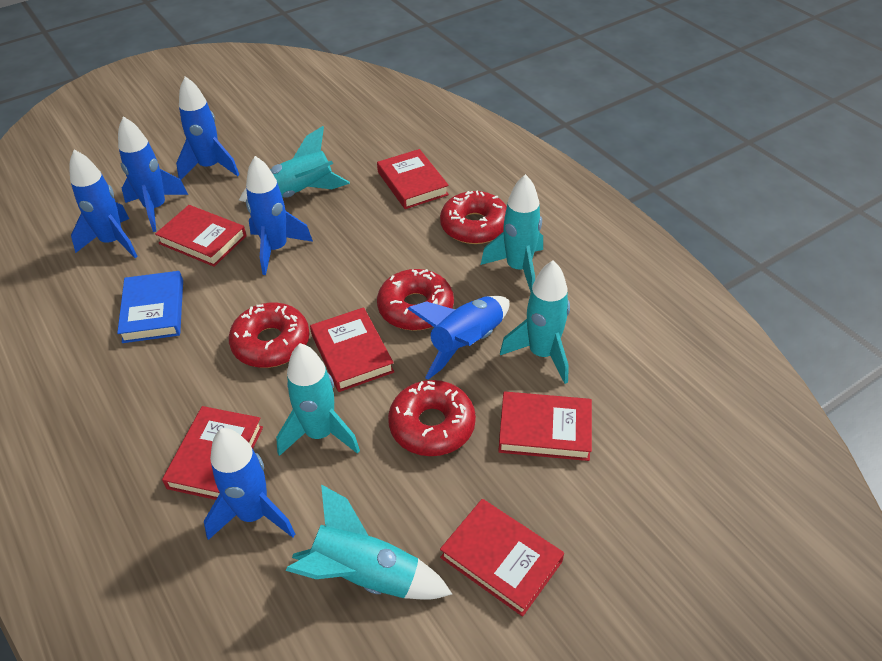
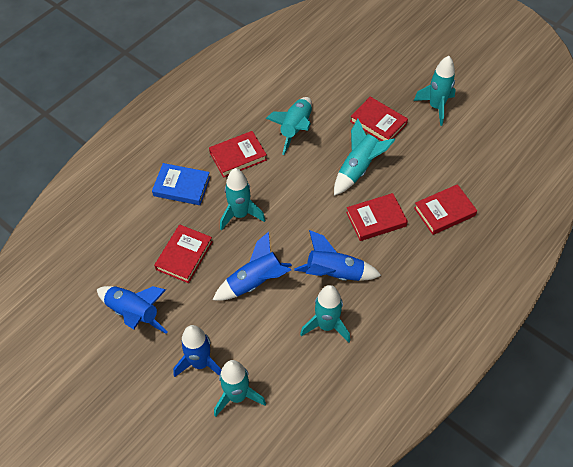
blue rocket: [69,150,138,258] [118,116,188,232] [176,76,239,180] [204,428,295,540] [246,156,313,275] [407,296,509,380] = 6 -> [97,286,168,334] [173,325,222,377] [213,232,292,301] [294,230,382,281] = 4
red book: [155,205,246,267] [162,406,263,500] [310,307,394,392] [377,149,449,209] [440,499,564,617] [498,392,592,461] = 6 -> [154,224,212,283] [209,131,267,178] [346,193,408,241] [350,97,408,141] [414,184,477,235] = 5
red donut: [229,303,310,368] [377,269,454,331] [388,380,476,456] [440,191,507,244] = 4 -> none = 0
turquoise rocket: [238,126,350,202] [276,343,360,456] [286,484,452,600] [481,174,543,292] [500,260,570,384] = 5 -> [214,360,266,417] [220,168,265,231] [266,97,312,155] [300,285,350,343] [334,118,395,196] [414,56,456,126] = 6

